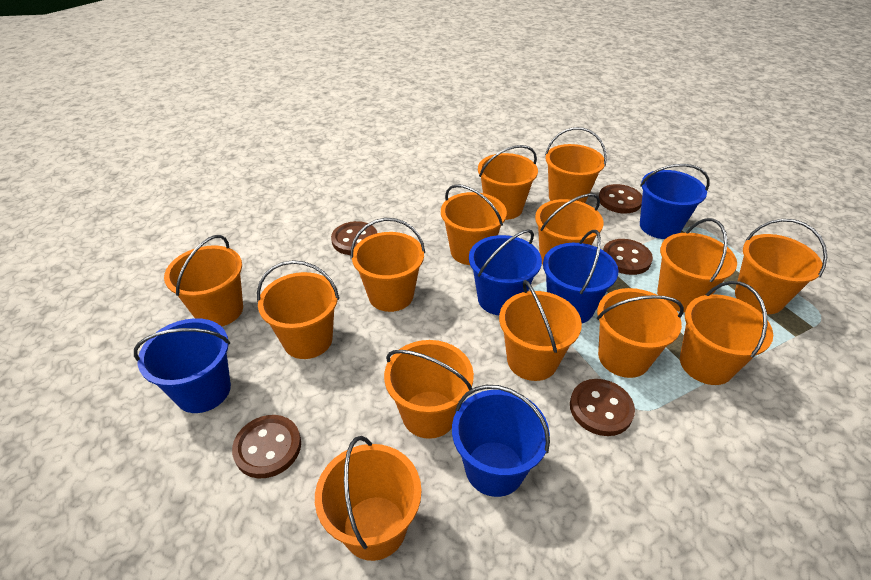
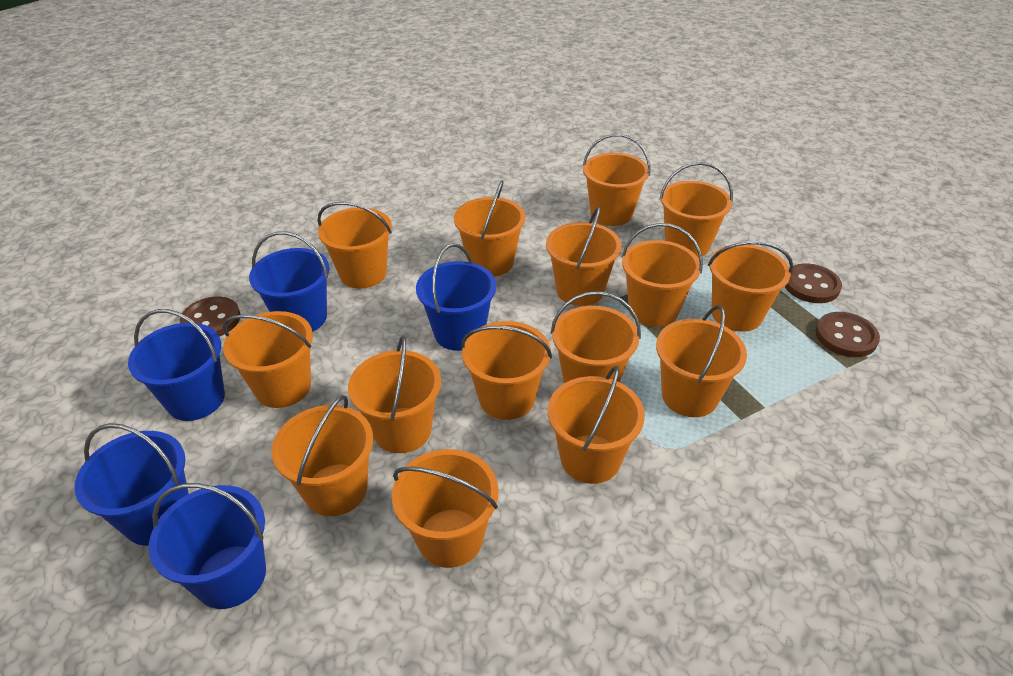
brown button: [232,415,301,478] [331,221,377,255] [570,379,635,436] [599,184,642,213] [603,239,653,275] = 5 -> [180,296,240,337] [785,263,842,303] [815,312,880,357] = 3
orange bucket: [164,235,243,327] [257,260,339,359] [315,436,422,561] [351,218,425,312] [384,340,474,439] [441,184,507,265] [478,145,538,220] [499,280,582,381] [535,193,604,265] [545,127,607,203] [597,288,684,378] [657,218,737,312] [680,281,773,385] [735,219,827,314] = 14 -> [223,311,313,408] [271,395,373,516] [318,202,392,289] [348,335,441,453] [392,449,498,568] [454,181,526,277] [461,321,552,420] [546,206,622,306] [548,366,645,484] [551,291,641,383] [583,134,651,226] [622,223,703,327] [656,305,747,417] [659,162,733,258] [708,241,793,332] = 15

